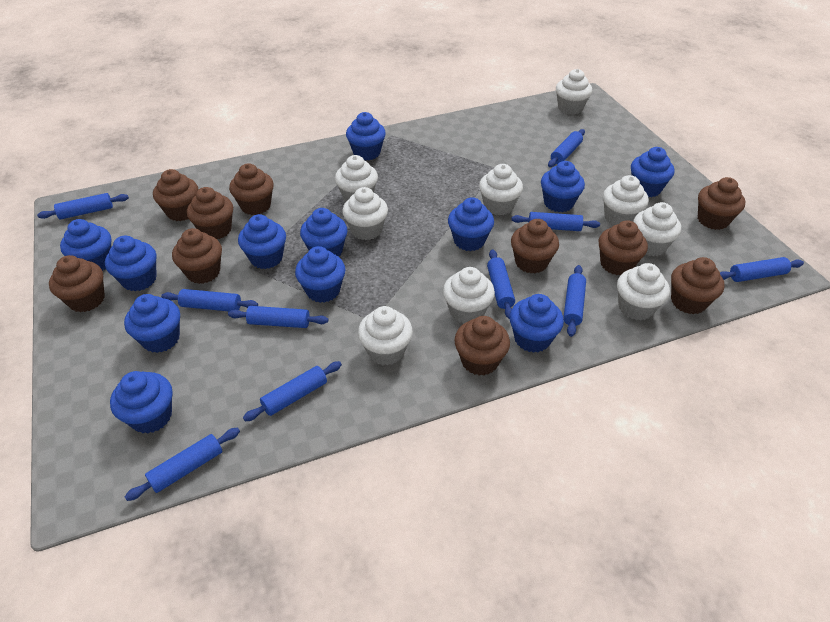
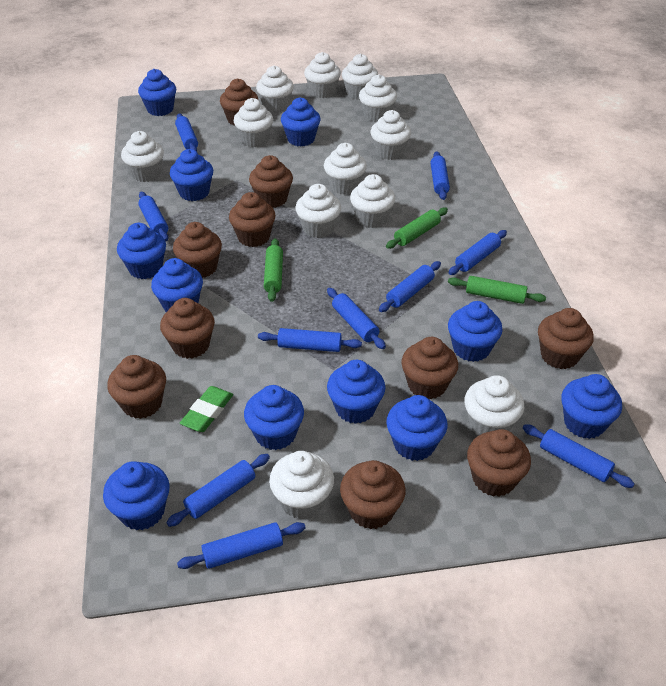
blue cupcake: [60,219,111,271] [105,236,157,291] [110,371,173,434] [124,294,180,353] [238,214,286,269] [295,246,346,303] [300,208,348,257] [346,112,386,161] [448,197,494,251] [509,294,564,353] [541,161,585,212] [631,147,675,197] = 12 -> [103,461,170,530] [117,223,166,279] [138,69,176,116] [151,258,203,312] [170,149,213,201] [244,385,304,450] [281,97,321,147] [327,360,385,424] [386,395,447,461] [448,301,503,362] [561,374,622,439] = 11
green eraser: none = 0 -> [180,386,233,432] = 1
green rolling pin: none = 0 -> [264,238,283,302] [386,207,448,249] [448,276,546,304] = 3
white cupcake: [335,155,378,202] [342,187,388,240] [358,306,413,366] [443,267,495,324] [479,164,523,215] [556,69,592,115] [603,175,649,225] [617,263,670,320] [633,202,681,256] = 9 -> [121,131,164,182] [234,98,273,147] [256,65,294,113] [269,451,334,519] [295,184,341,238] [304,52,341,98] [324,143,367,195] [342,54,378,100] [350,174,395,228] [359,74,397,122] [371,110,411,160] [464,375,524,435] = 12

